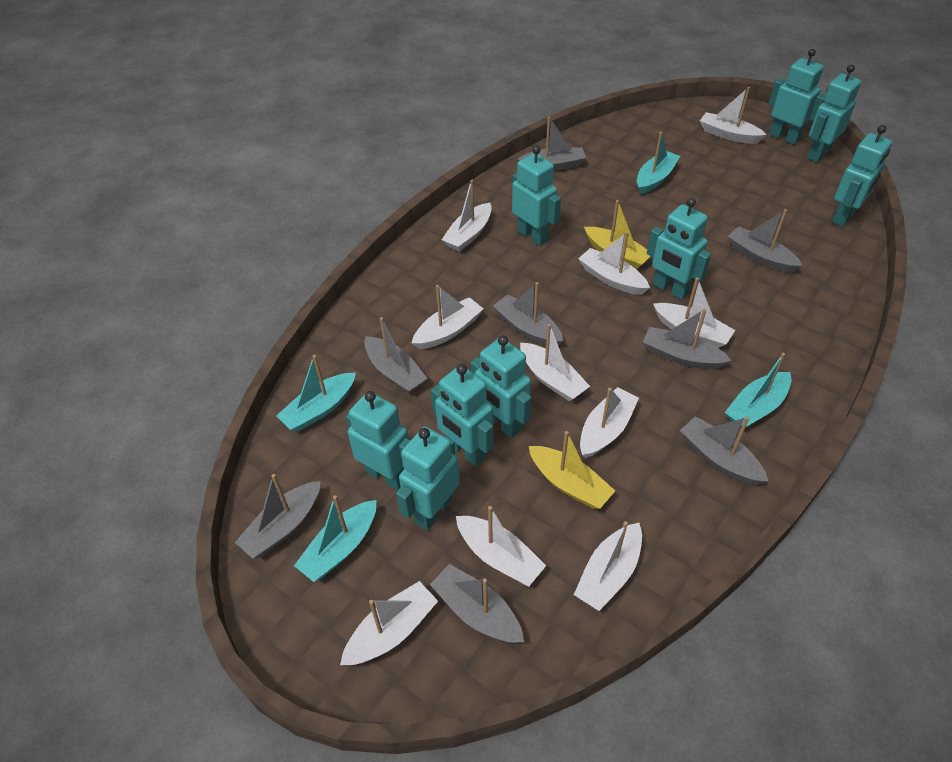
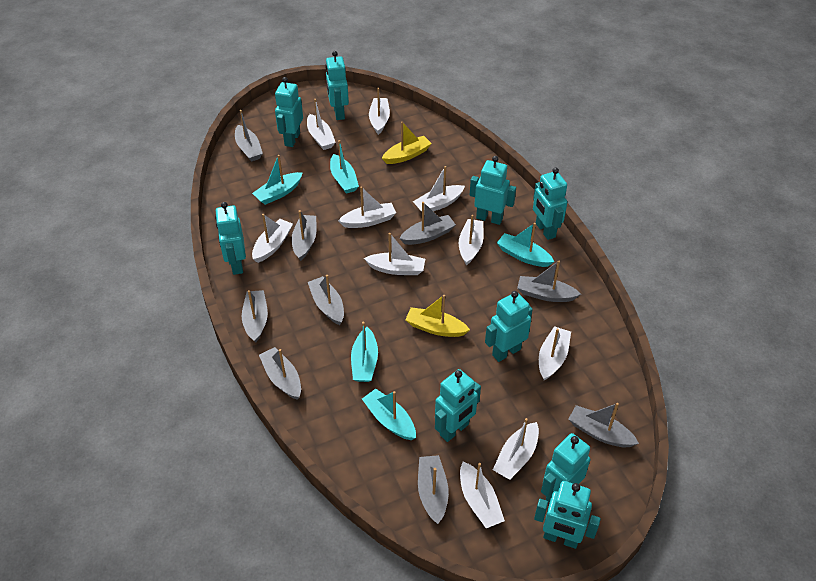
grey boat: [235,474,321,559] [364,317,428,393] [430,564,524,643] [493,282,563,345] [517,116,586,171] [643,308,732,369] [680,416,768,485] [728,209,802,273] = 8 -> [235,110,263,162] [242,290,268,343] [259,347,301,400] [291,210,316,261] [308,275,344,325] [399,202,456,245] [418,455,449,524] [517,261,581,302] [568,403,639,447] = 9
turquoise boat: [276,355,356,432] [294,495,376,582] [637,132,680,194] [725,353,791,428] = 4 -> [252,155,303,205] [330,140,359,194] [351,322,378,382] [362,389,416,440] [497,223,554,267] = 5

